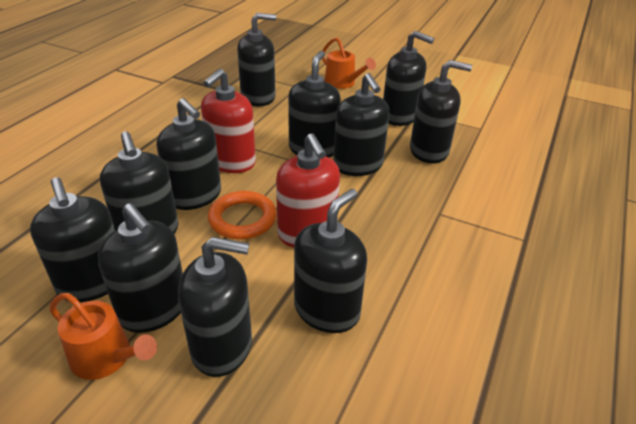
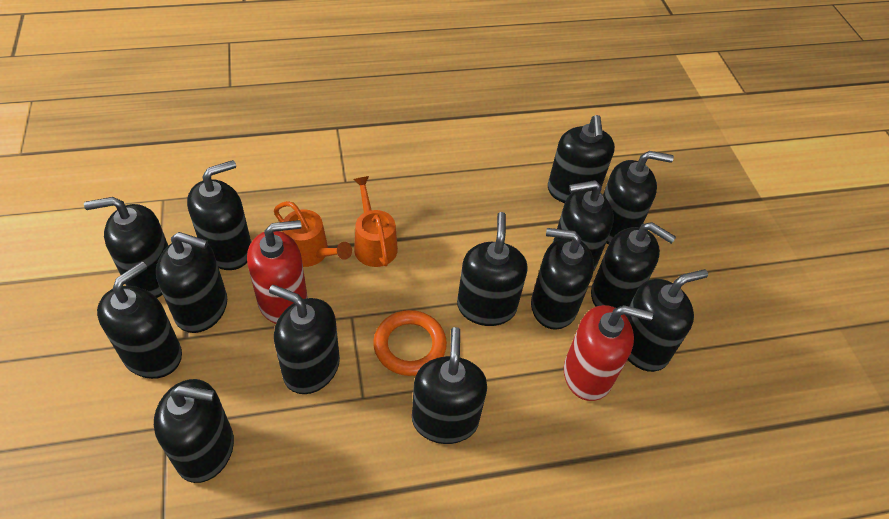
black soap dispenser: [30,177,115,302] [98,203,183,333] [100,131,179,234] [157,98,221,210] [178,237,252,377] [237,13,276,106] [288,51,341,158] [294,189,367,333] [334,73,390,176] [383,31,434,126] [410,60,472,163] = 11 -> [84,197,168,298] [97,261,182,379] [154,379,234,483] [156,232,227,333] [187,160,251,270] [269,285,340,394] [412,327,487,444] [457,212,528,326] [531,228,594,330] [548,115,615,203] [553,180,614,270] [591,222,676,308] [603,151,674,245] [625,269,708,372] = 14

